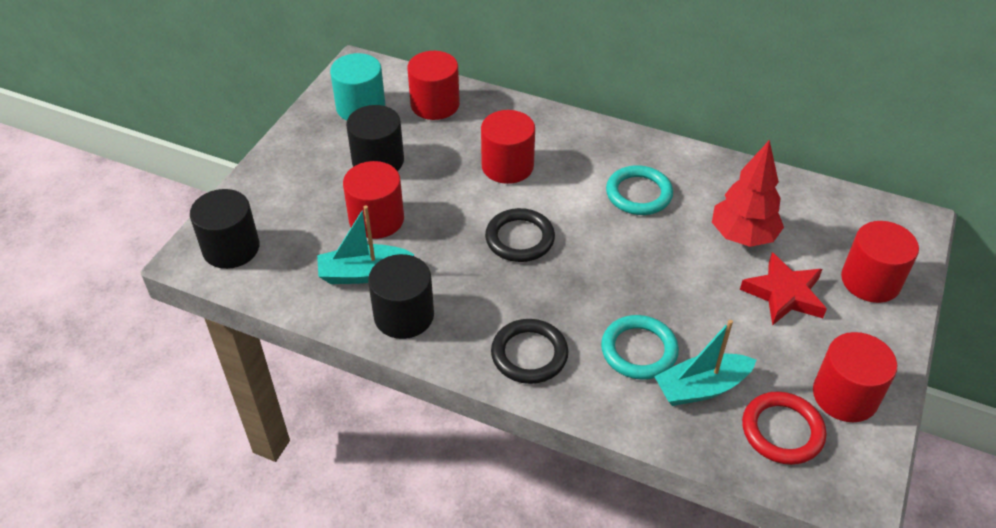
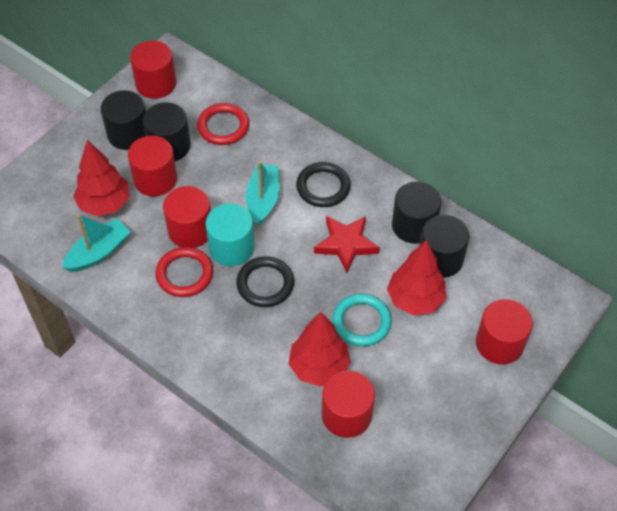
black cylinder: [190,189,260,269] [346,105,404,171] [368,254,434,339] = 3 -> [101,90,146,150] [143,102,191,161] [392,181,441,244] [419,215,469,278] = 4
red ring: [742,391,826,465] = 1 -> [155,247,213,297] [197,103,249,145] = 2
red tree: [712,140,784,247] = 1 -> [73,140,130,217] [288,312,351,387] [387,240,446,315] = 3
turquoise ring: [601,315,679,380] [606,165,673,215] = 2 -> [332,293,392,346] = 1

